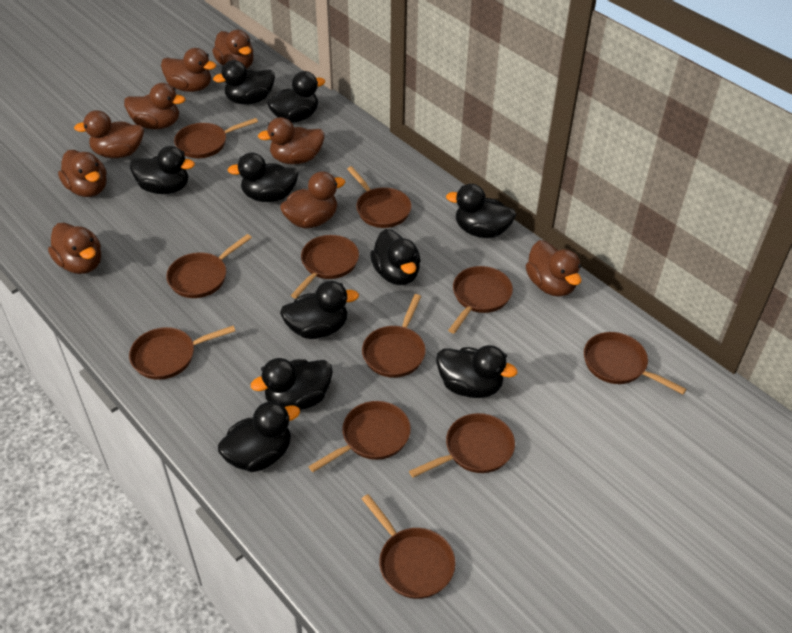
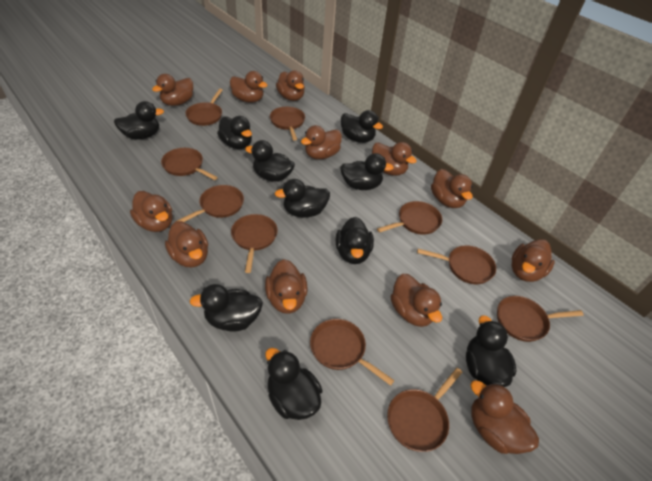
brown duck: [48,223,101,274] [58,150,107,197] [74,110,144,158] [124,83,185,129] [161,48,216,92] [212,30,254,69] [258,117,325,164] [280,171,345,229] [526,240,581,297] = 9 -> [130,191,173,232] [152,74,193,106] [165,221,208,267] [230,71,268,103] [265,259,308,314] [276,70,305,101] [301,125,342,159] [372,142,417,176] [391,274,442,327] [431,169,473,208] [471,380,539,454] [512,239,555,282] = 12
brown pan: [129,325,235,380] [166,234,252,298] [174,118,258,158] [291,235,359,299] [308,401,411,472] [347,166,412,228] [362,294,426,378] [362,494,456,599] [409,413,515,478] [448,266,513,334] [584,332,687,394] = 11 -> [161,148,218,180] [177,185,244,222] [185,89,223,126] [231,214,278,273] [270,107,305,141] [310,319,395,386] [377,201,442,235] [387,368,462,452] [417,245,496,284] [497,296,583,342] = 10

